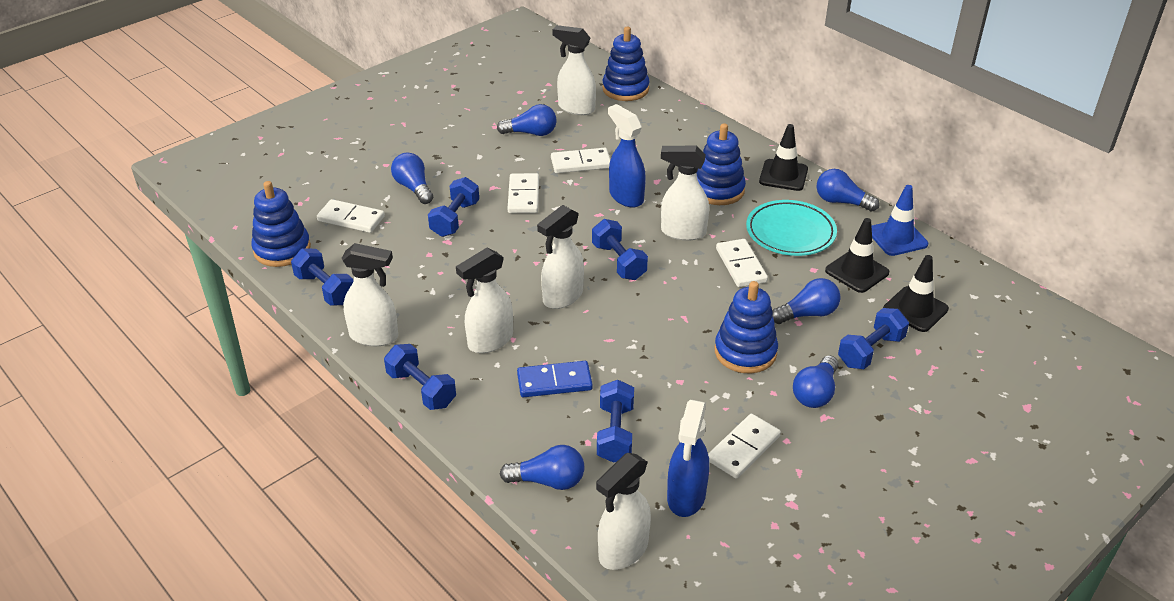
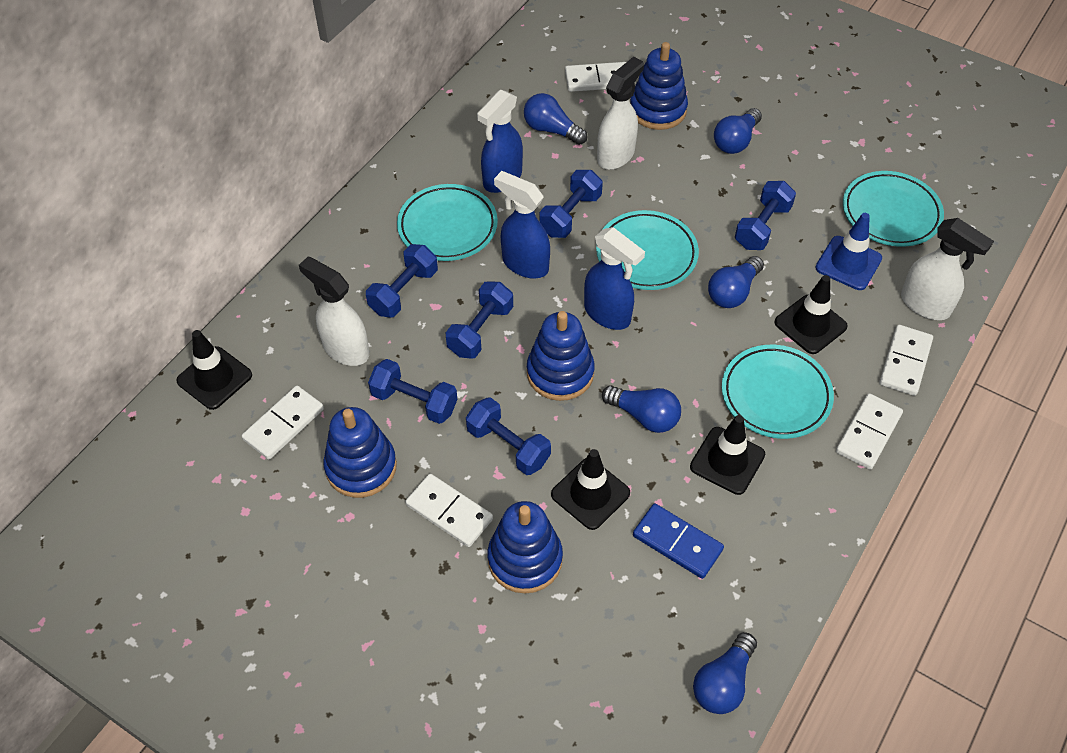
black traffic cone: [759,124,808,191] [825,218,889,293] [883,255,949,332] = 3 -> [176,330,252,410] [551,449,630,530] [690,415,765,495] [774,275,848,354] = 4
blue light bulb: [391,153,433,204] [497,104,557,136] [500,445,584,490] [772,278,841,324] [793,355,839,408] [817,169,880,212] = 6 -> [524,93,587,145] [602,385,681,433] [693,632,757,714] [708,256,764,308] [714,108,762,154] = 5
blue spray bottle: [608,104,646,208] [667,400,709,517] = 2 -> [477,89,523,193] [494,171,550,278] [584,227,645,330] = 3
turquoise plate: [746,200,837,256] = 1 -> [397,184,498,261] [596,210,699,290] [722,345,834,439] [843,171,944,247] = 4
white spray bottle: [342,243,398,346] [456,248,513,353] [537,205,584,309] [553,25,596,115] [596,453,651,570] [661,146,709,241] = 6 -> [299,257,369,366] [597,57,644,170] [901,218,994,320] = 3

